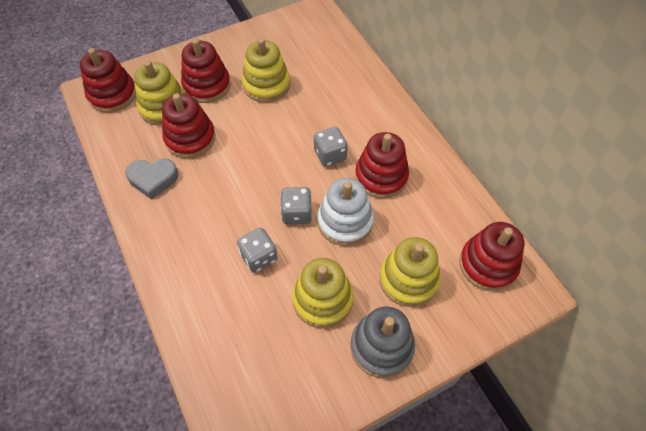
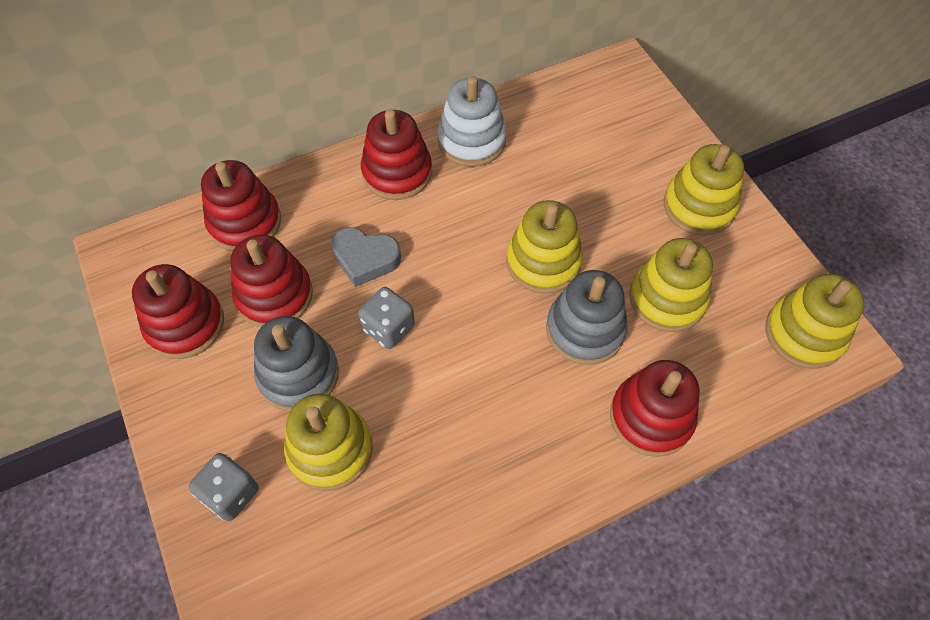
grey dice: [237,228,278,273] [280,187,312,225] [314,127,348,167] = 3 -> [189,453,259,521] [358,287,415,349] = 2
grey stacking toy: [351,306,415,378] = 1 -> [254,316,339,412] [546,270,628,365] = 2
yellow stacking toy: [134,61,186,126] [242,38,290,103] [292,258,353,328] [379,237,441,307] = 4 -> [284,394,373,491] [506,200,583,294] [629,238,713,332] [664,144,744,236] [765,274,864,369] = 5

